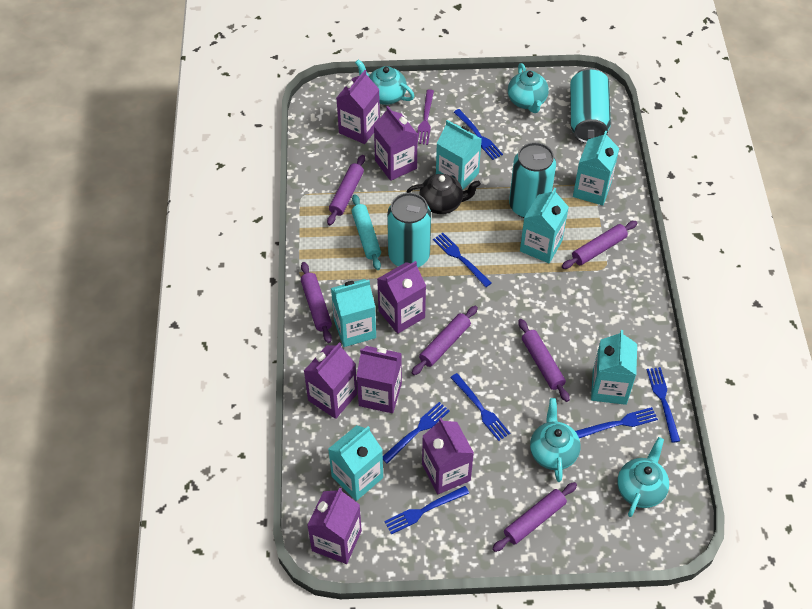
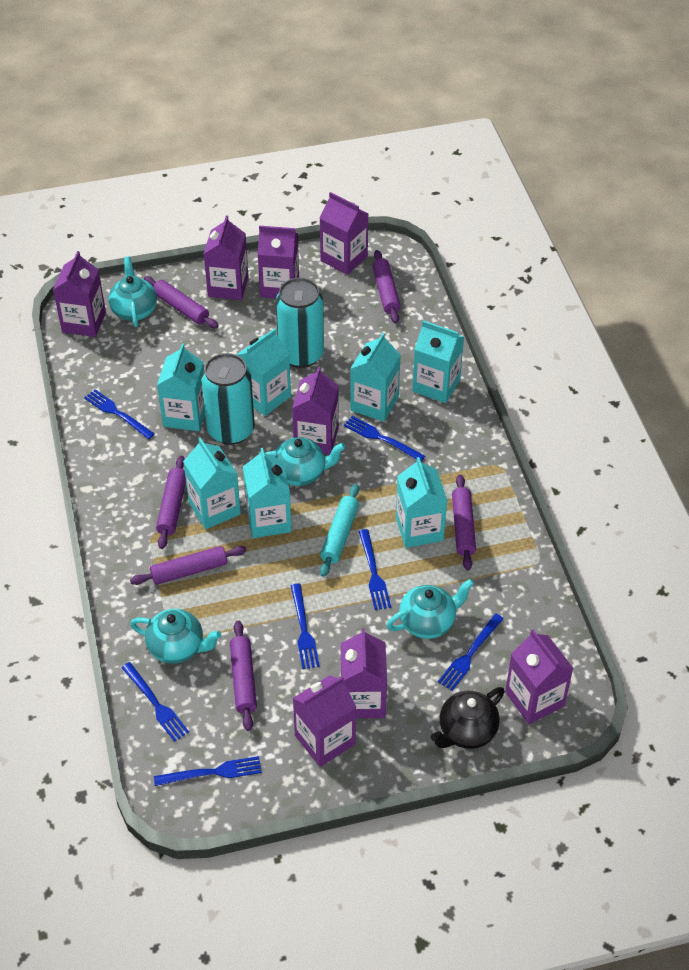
purple carton: [304,342,357,419] [307,487,362,564] [337,70,380,144] [356,346,402,413] [374,106,418,181] [377,261,426,334] [422,418,474,494] = 7 -> [53,251,106,337] [204,216,249,300] [257,226,299,298] [292,367,339,455] [293,675,356,767] [320,192,369,275] [341,628,387,719] [505,630,574,724] = 8
purple fork: [417,89,434,145] = 1 -> none = 0
turquoise can: [387,193,431,267] [509,142,556,218] [570,68,611,143] = 3 -> [201,353,255,445] [276,278,324,368] = 2
turquoise carton: [328,425,383,501] [331,279,376,347] [436,120,482,190] [520,188,569,263] [573,130,619,205] [591,330,637,405] = 6 -> [157,343,205,431] [183,438,241,529] [236,328,291,416] [243,448,292,538] [350,333,401,422] [396,457,448,548] [412,320,464,403] = 7

